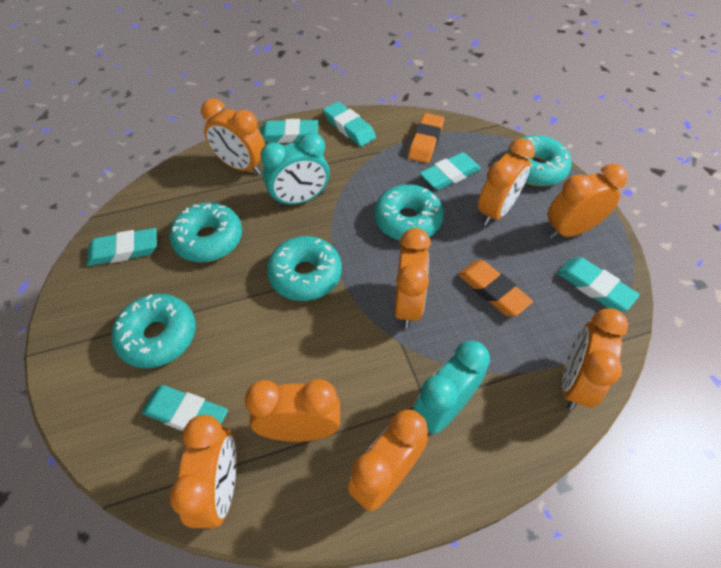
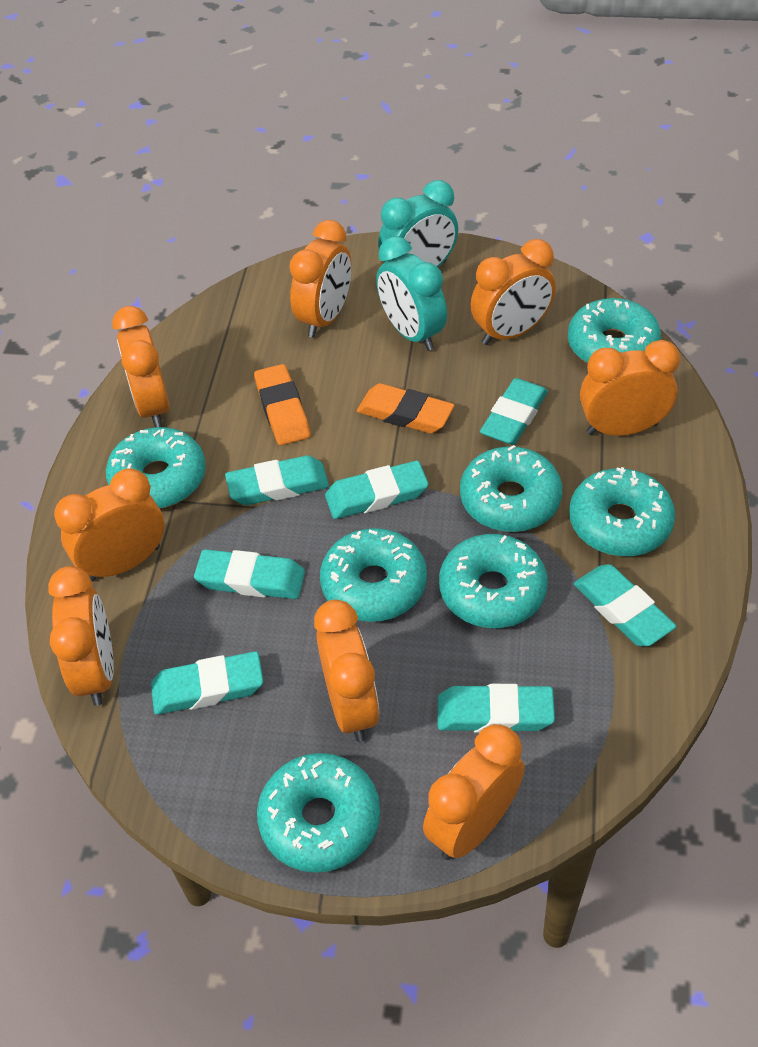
turquoise donut: [111,294,196,368] [169,202,242,262] [267,236,342,301] [374,184,444,241] [507,135,572,186] = 5 -> [106,427,206,509] [257,753,380,873] [320,528,427,622] [439,534,548,628] [460,445,562,532] [568,298,661,363] [569,467,675,556] = 7
turquoise eraser: [87,228,157,266] [141,385,228,431] [260,119,318,143] [323,102,376,147] [420,152,481,190] [557,257,640,311] = 6 -> [151,651,263,715] [194,549,305,599] [225,455,329,505] [325,461,428,519] [438,684,555,733] [480,378,548,445] [574,564,677,646] = 7

